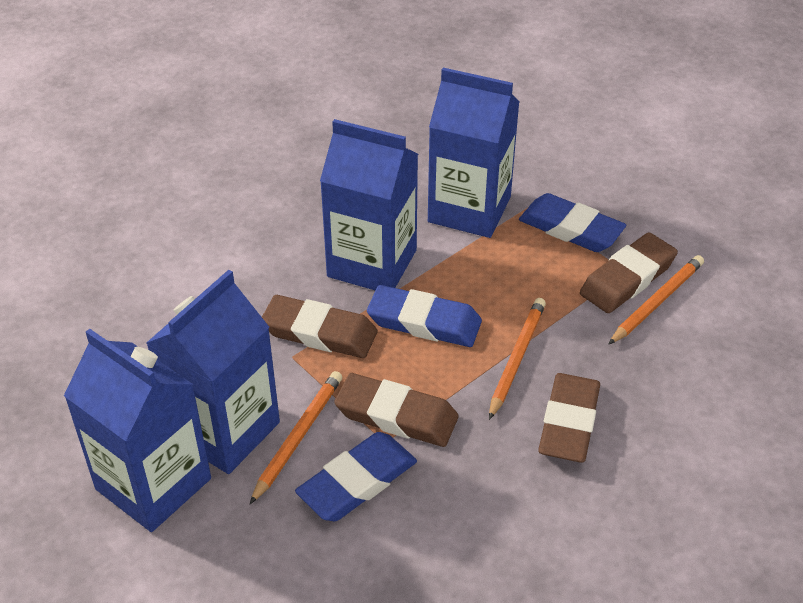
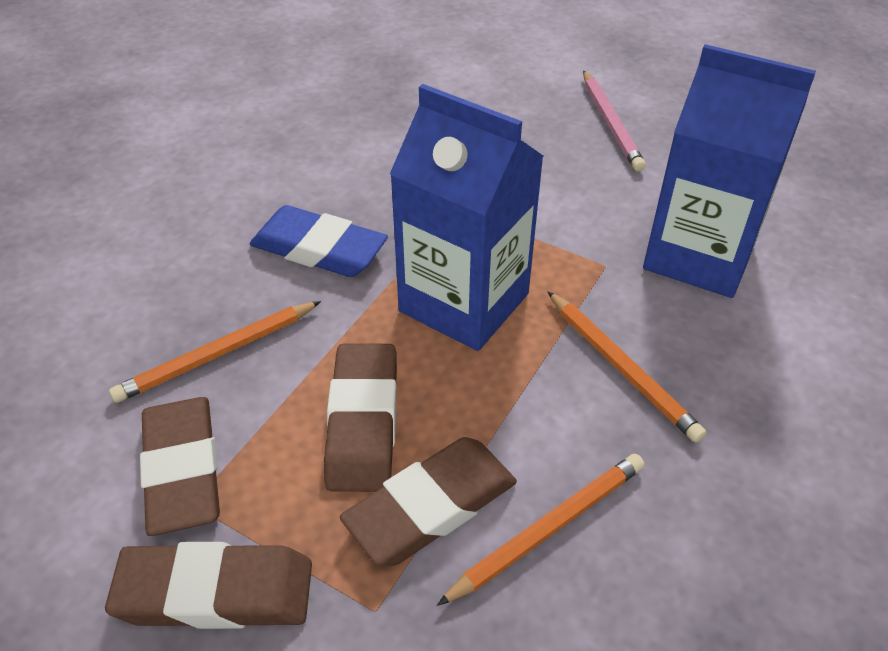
blue carton: [64,329,211,532] [146,270,280,474] [320,119,418,290] [428,68,519,238] = 4 -> [390,84,544,351] [643,44,816,298] = 2
blue eraser: [295,432,417,521] [367,285,482,347] [519,193,626,252] = 3 -> [250,205,388,277] = 1
pink pencil: none = 0 -> [583,71,646,171] = 1

